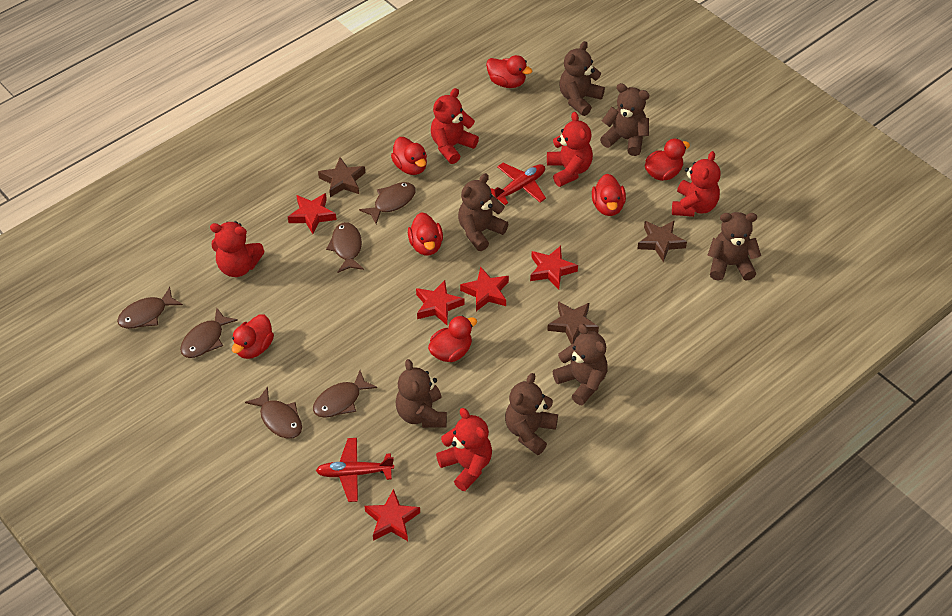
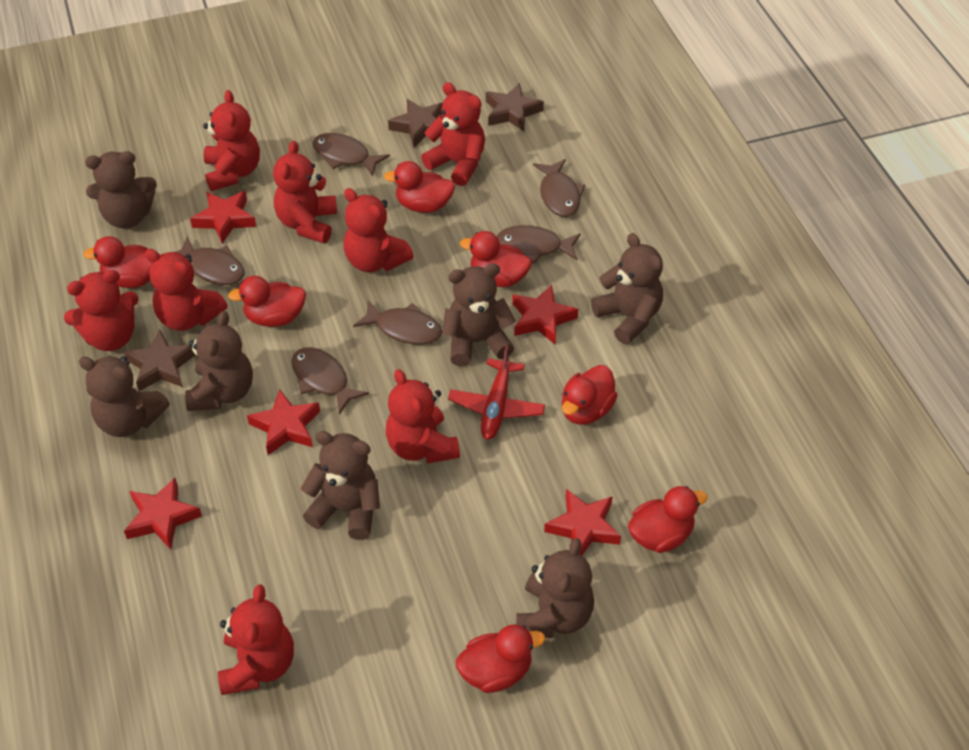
red plane: [316,438,394,502] [491,163,546,205] = 2 -> [448,346,545,440] = 1
red teddy bear: [210,221,265,277] [431,88,479,164] [436,408,492,491] [547,112,593,187] [672,151,721,217] = 5 -> [64,270,138,351] [145,249,228,331] [203,90,260,191] [218,584,294,695] [273,141,337,243] [344,188,413,272] [386,369,460,464] [421,82,485,186] = 8

